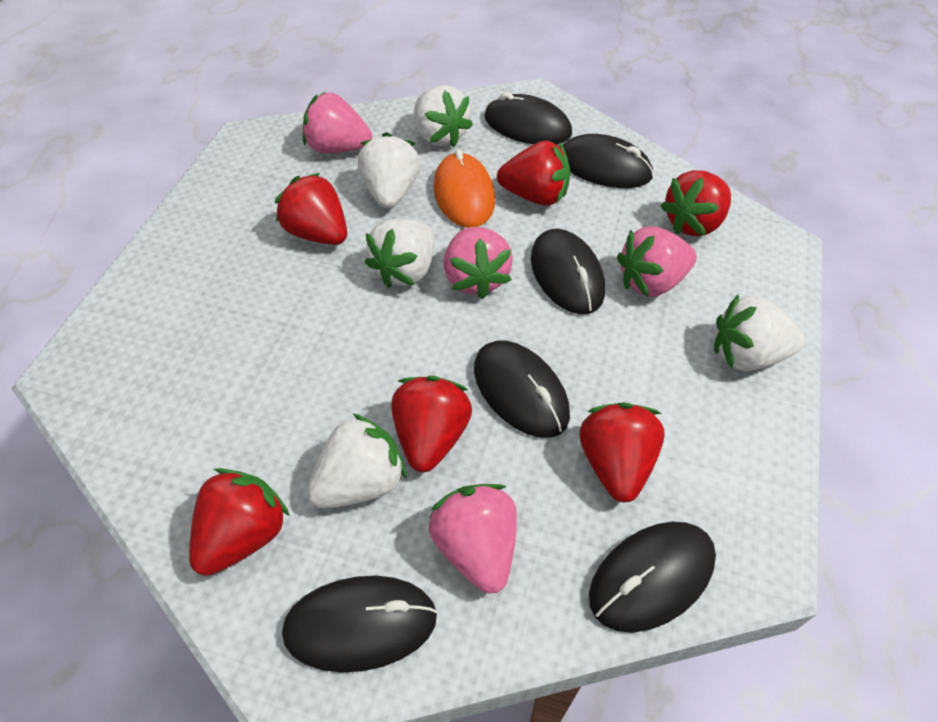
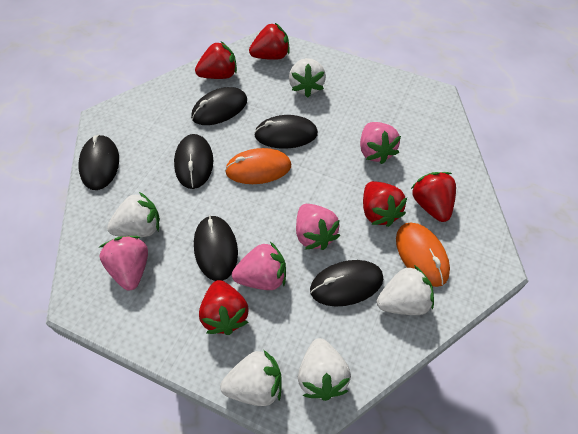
orange mouse: [434,149,495,228] = 1 -> [225,148,291,184] [396,222,450,287] = 2
red strawberry: [189,468,290,576] [275,173,347,245] [391,376,472,472] [497,141,570,206] [580,402,665,503] [660,170,731,236] = 6 -> [195,41,237,79] [199,280,249,335] [249,23,290,60] [363,181,407,227] [411,172,456,222] = 5

